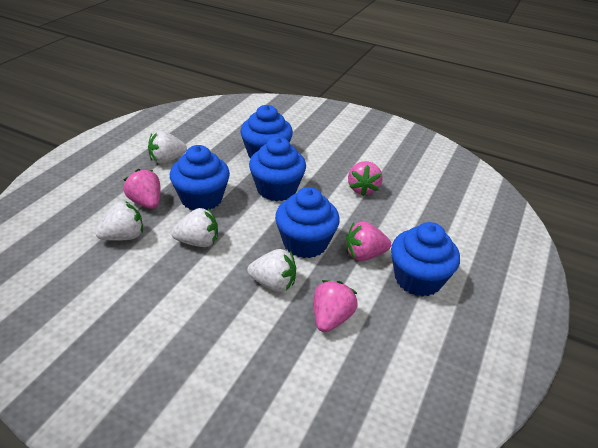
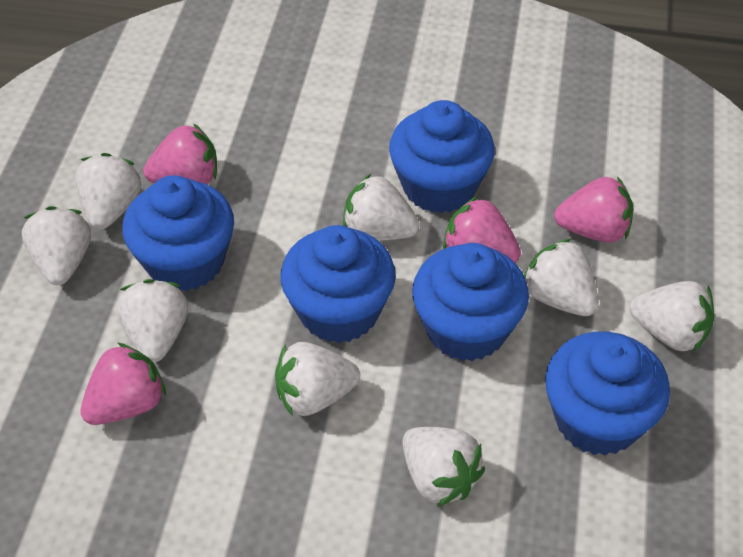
white strawberry: [95,201,143,241] [148,131,187,164] [171,208,218,247] [247,249,296,292] = 4 -> [22,206,91,285] [75,153,141,229] [117,279,188,362] [275,342,360,416] [343,174,420,241] [402,427,485,507] [524,239,599,316] [630,281,714,352] = 8

